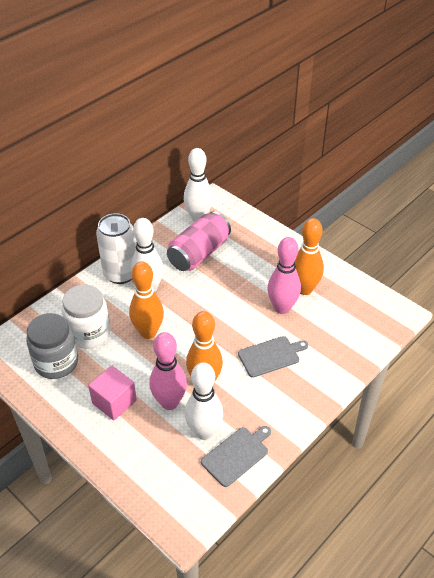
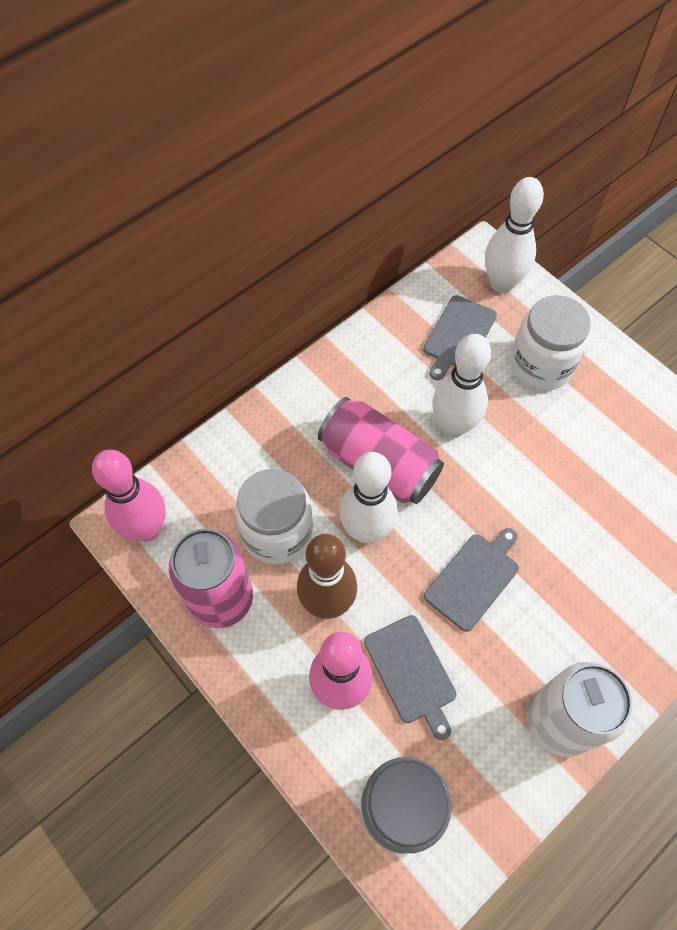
brown bowling pin: none = 0 -> [297,534,357,619] = 1
grey cutting board: [201,426,271,487] [238,336,308,378] = 2 -> [364,615,457,740] [423,295,497,380] [424,528,519,632] = 3
orange bowling pin: [129,262,164,339] [186,311,223,381] [295,218,324,295] = 3 -> none = 0
pink can: [167,211,231,271] = 1 -> [169,529,253,628] [318,397,444,504] = 2
pink cube: [88,366,137,420] = 1 -> none = 0
white jar: [62,285,111,348] = 1 -> [235,469,313,565] [510,295,591,391] = 2

